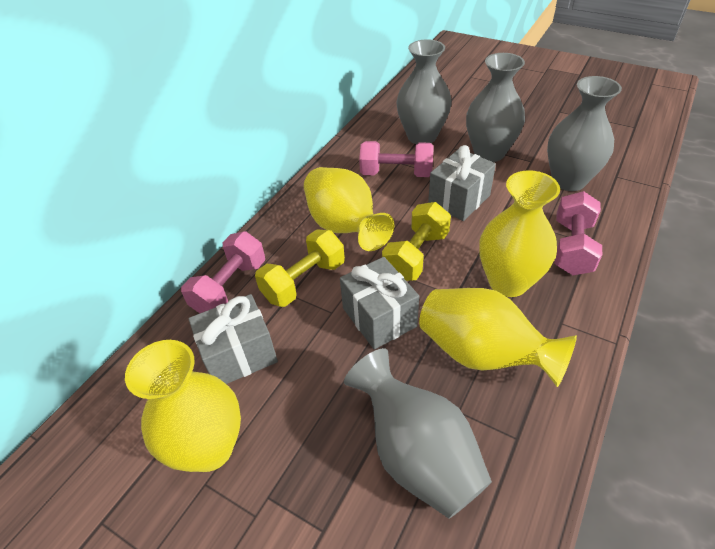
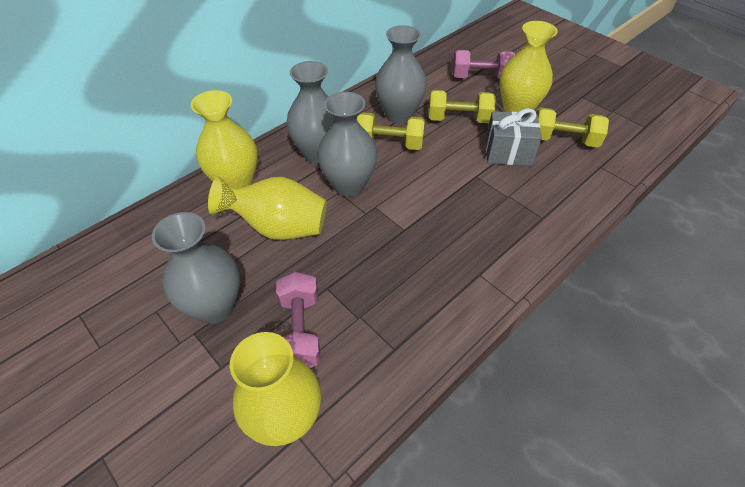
grey gift: [189,294,278,384] [340,257,419,349] [428,145,496,221] = 3 -> [485,108,542,166] = 1
pink dumbbell: [181,231,265,313] [359,141,434,177] [554,191,602,275] = 3 -> [276,272,321,368] [453,50,515,79] = 2
yellow dumbbell: [255,230,345,307] [382,202,451,281] = 2 -> [357,112,425,150] [428,90,496,123] [536,108,609,147] = 3

